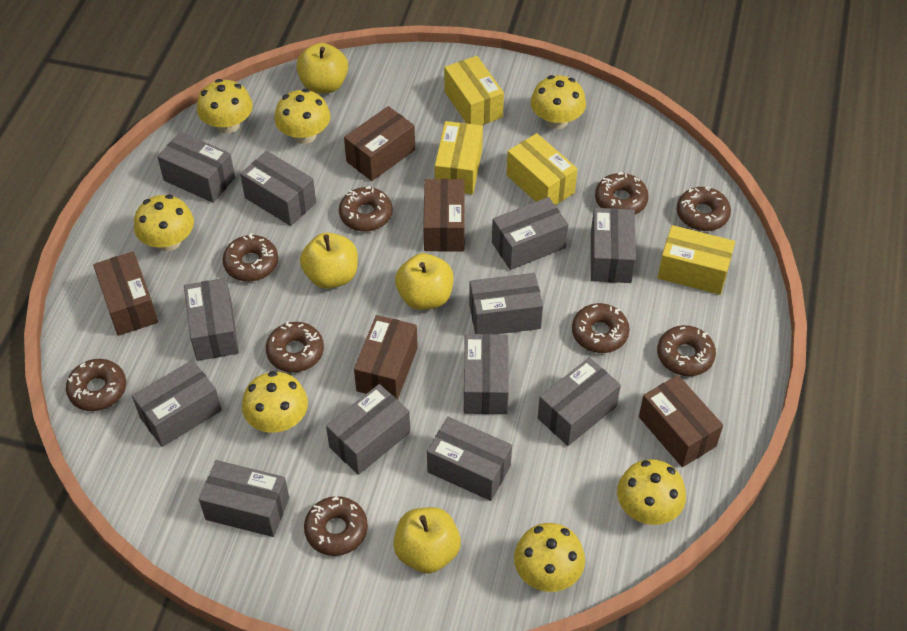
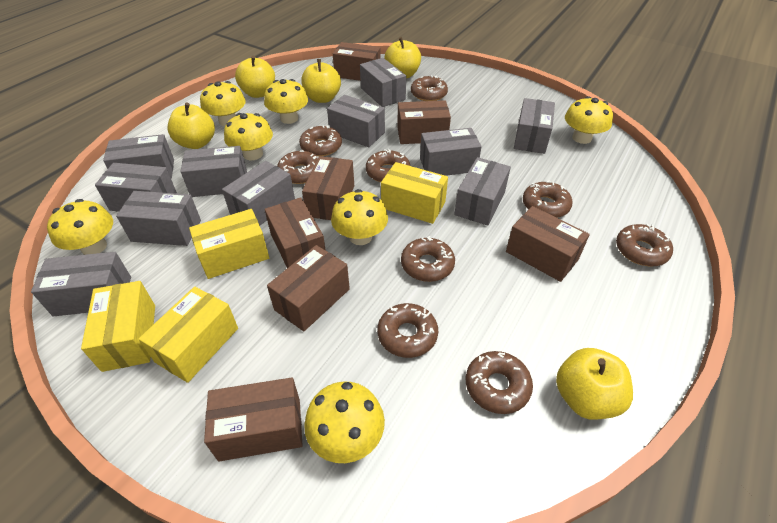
brown box: [93,252,158,336] [344,106,415,181] [354,315,418,400] [423,179,465,252] [639,375,723,467] = 5 -> [204,378,303,461] [265,197,326,268] [267,245,350,331] [302,156,354,220] [333,42,381,81] [397,100,451,144] [506,206,590,282] = 7
grey box: [132,360,222,447] [157,132,235,203] [184,278,239,361] [199,460,289,537] [240,151,316,226] [326,384,410,475] [427,417,512,501] [464,334,509,414] [469,273,543,334] [492,197,568,270] [538,358,621,446] [591,208,636,283] = 12 -> [31,252,131,317] [95,163,177,211] [103,134,174,179] [116,191,201,246] [180,146,247,197] [222,161,295,226] [327,95,385,147] [360,58,406,107] [420,128,482,176] [454,157,511,226] [514,98,555,154] = 11
yellow apple: [296,43,348,94] [300,233,358,289] [393,507,461,574] [395,253,453,310] = 4 -> [167,103,215,149] [235,55,275,98] [301,59,341,103] [384,37,421,78] [556,348,633,420] = 5

